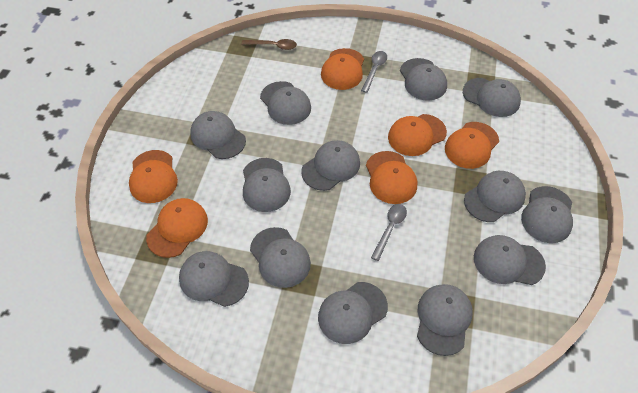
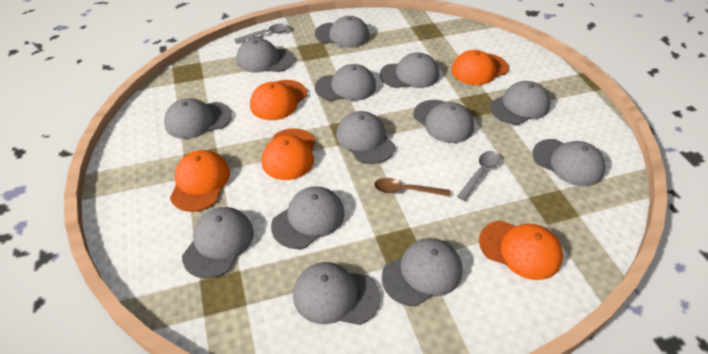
orange cap: [129,150,178,203] [146,198,208,258] [321,48,364,90] [366,151,417,204] [388,114,447,156] [445,122,499,169] = 6 -> [170,150,230,212] [250,80,307,120] [261,128,315,180] [451,50,509,85] [479,221,563,280] = 5

